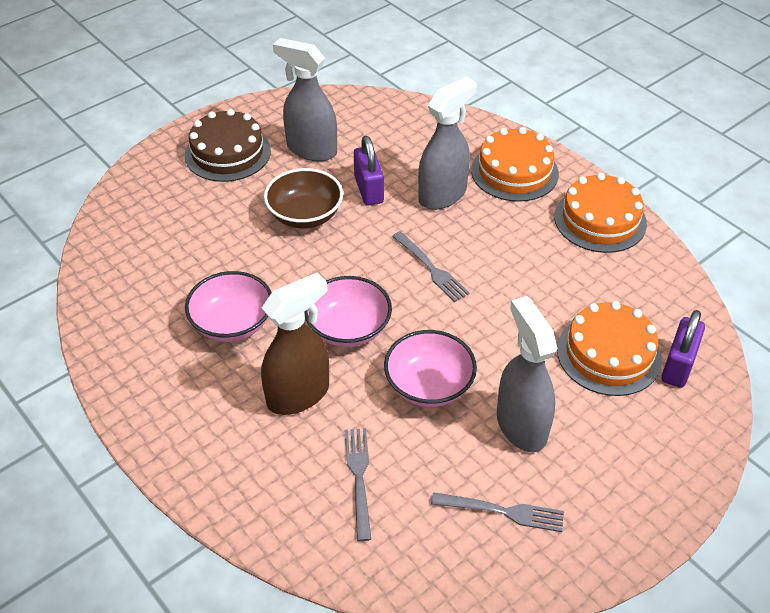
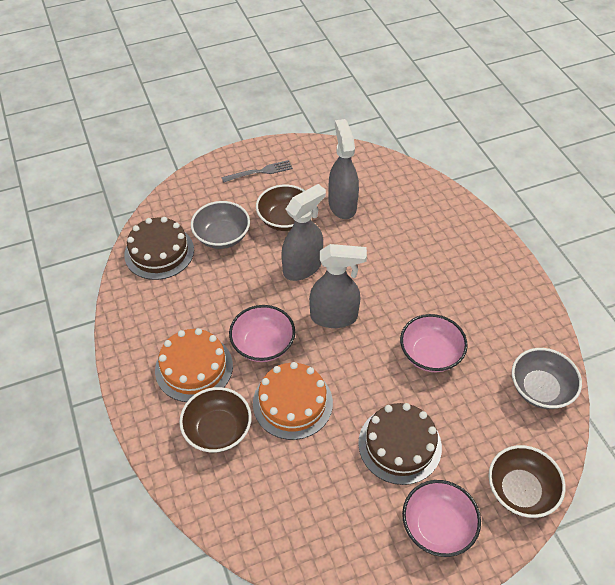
brown bowl: [264,168,343,228] = 1 -> [179,387,252,453] [256,185,313,231] [489,445,566,518] = 3
brown cake: [185,109,271,182] = 1 -> [124,217,194,280] [358,403,442,485] = 2
brown spray bottle: [261,272,329,415] = 1 -> none = 0
grey bowl: none = 0 -> [191,201,250,249] [512,348,582,409] = 2
grey fork: [344,428,371,541] [392,231,470,302] [431,492,564,532] = 3 -> [221,160,293,183] = 1
orange cake: [471,127,559,202] [554,173,647,253] [557,301,662,396] = 3 -> [155,328,233,402] [253,362,333,440] = 2
purple padlock: [354,136,384,206] [661,310,705,388] = 2 -> none = 0

